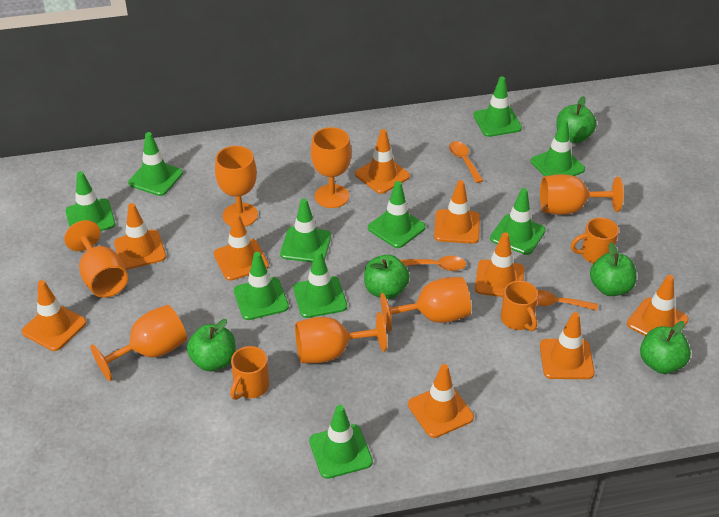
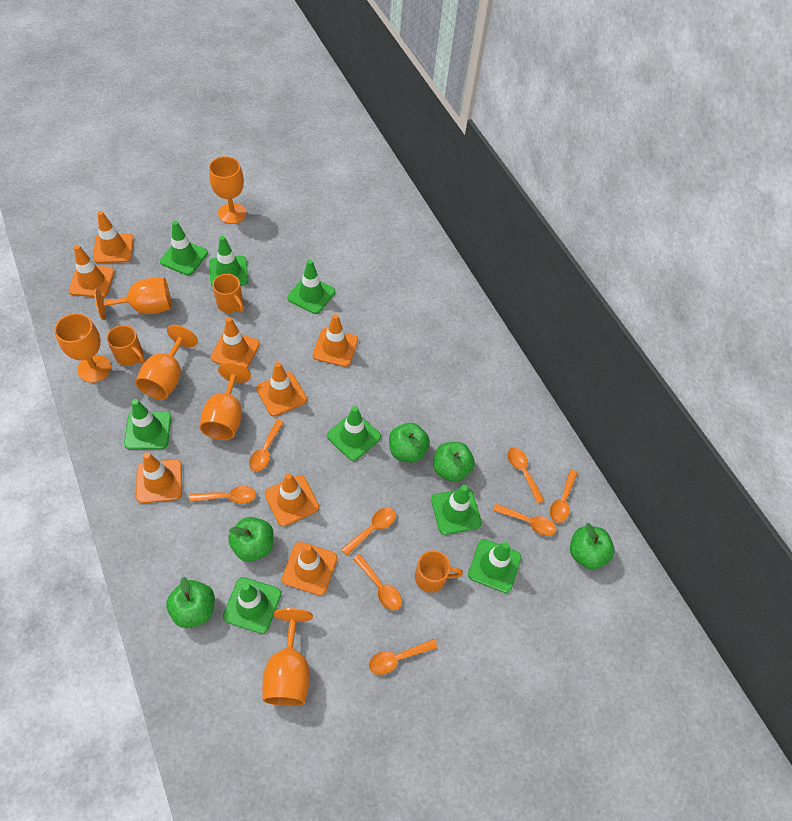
green traffic cone: [65,171,115,231] [128,132,183,196] [234,252,289,320] [280,198,331,262] [293,250,347,318] [309,405,373,479] [368,181,426,248] [473,77,522,137] [490,188,546,255] [531,119,585,176] = 10 -> [124,399,171,450] [160,221,208,275] [209,236,249,287] [223,577,281,634] [288,260,335,314] [327,406,381,461] [431,485,482,535] [468,539,521,593] = 8
orange goblet: [64,220,128,298] [90,305,187,381] [215,146,258,227] [295,312,387,363] [311,127,351,208] [380,277,471,331] [540,174,624,215] = 7 -> [55,313,111,383] [94,278,172,320] [135,325,198,400] [199,362,251,440] [209,156,247,224] [262,608,313,706] = 6
orange spoon: [400,256,466,271] [449,141,484,183] [537,290,598,311] = 3 -> [189,486,256,504] [249,419,284,472] [341,507,396,555] [353,554,402,610] [369,639,438,675] [493,504,556,536] [507,448,545,504] [550,469,578,523] = 8
orange traffic cone: [22,280,86,351] [114,203,166,270] [214,213,269,281] [355,129,410,194] [408,364,474,438] [434,180,480,244] [475,232,524,297] [540,312,595,379] [627,275,689,336] = 9 -> [69,245,115,297] [93,211,134,263] [136,452,182,504] [210,317,260,369] [256,362,307,417] [265,473,319,527] [282,542,337,596] [313,314,358,367] = 8

